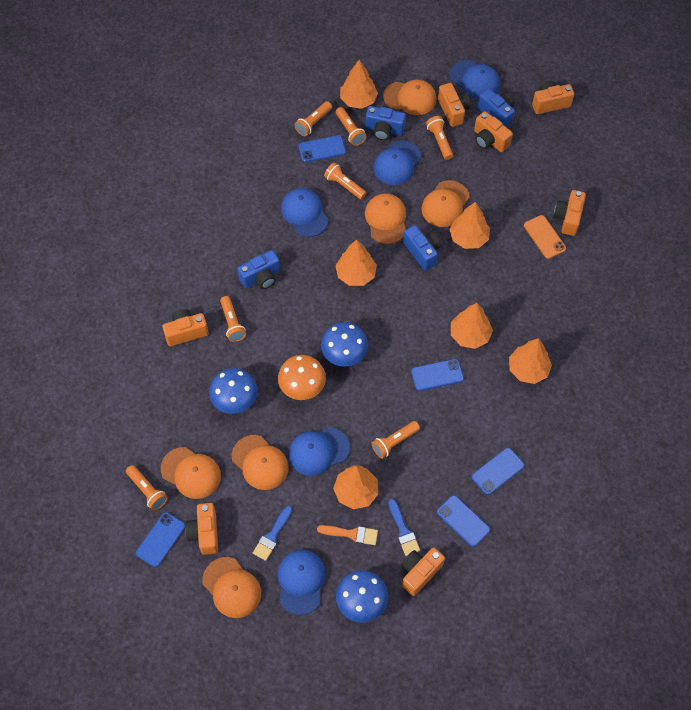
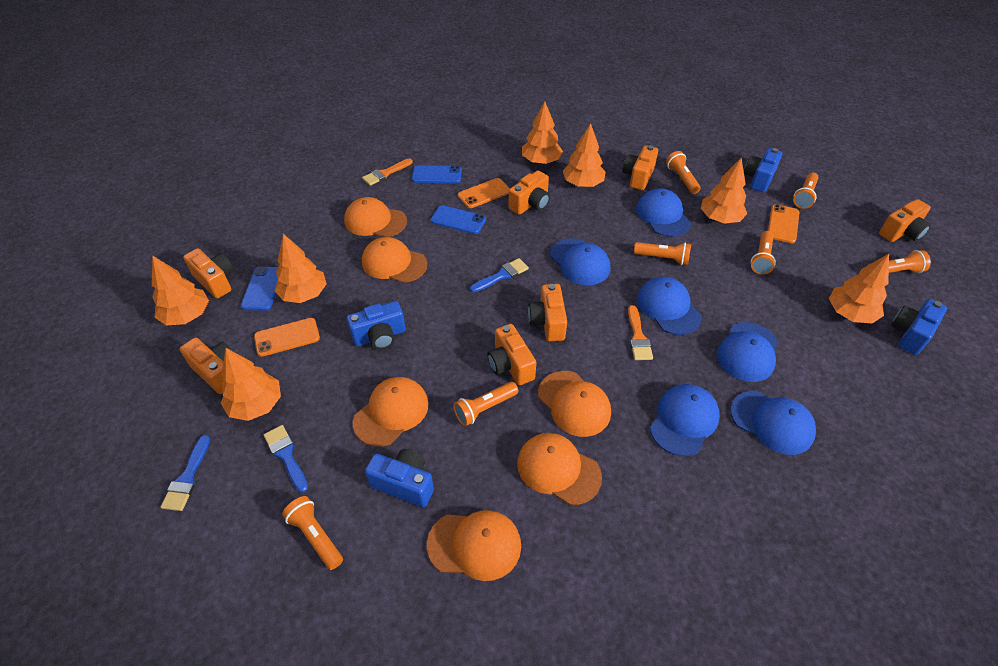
blue brush: [253,506,292,561] [388,499,420,556] = 2 -> [161,435,210,511] [263,425,308,493] [470,258,529,292] = 3
blue cap: [278,550,326,615] [281,188,329,237] [288,427,350,476] [373,140,421,185] [450,60,500,99] = 5 -> [550,238,610,285] [636,188,691,237] [637,277,702,335] [650,384,720,456] [717,322,778,382] [730,391,816,455] = 6
blue mushroom: [209,368,258,414] [321,322,368,367] [336,570,388,623] = 3 -> none = 0
blue phone: [136,512,185,567] [299,135,346,162] [411,359,464,391] [437,495,490,547] [472,448,524,495] = 5 -> [241,267,278,311] [412,165,462,183] [431,205,486,234] = 3
orange brush: [317,525,378,545] = 1 -> [362,158,413,186] [628,305,653,360] = 2
orange mushroom: [278,355,326,400] = 1 -> none = 0
orange phone: [524,215,566,259] = 1 -> [254,318,320,357] [458,178,510,208] [768,204,799,243] = 3
orange tree: [333,465,378,509] [335,240,377,286] [340,60,378,109] [449,202,490,249] [451,303,493,349] [509,338,552,384] = 6 -> [152,255,209,326] [221,348,281,421] [275,234,327,303] [522,101,563,164] [563,123,605,187] [701,158,747,224] [829,254,889,324] = 7

